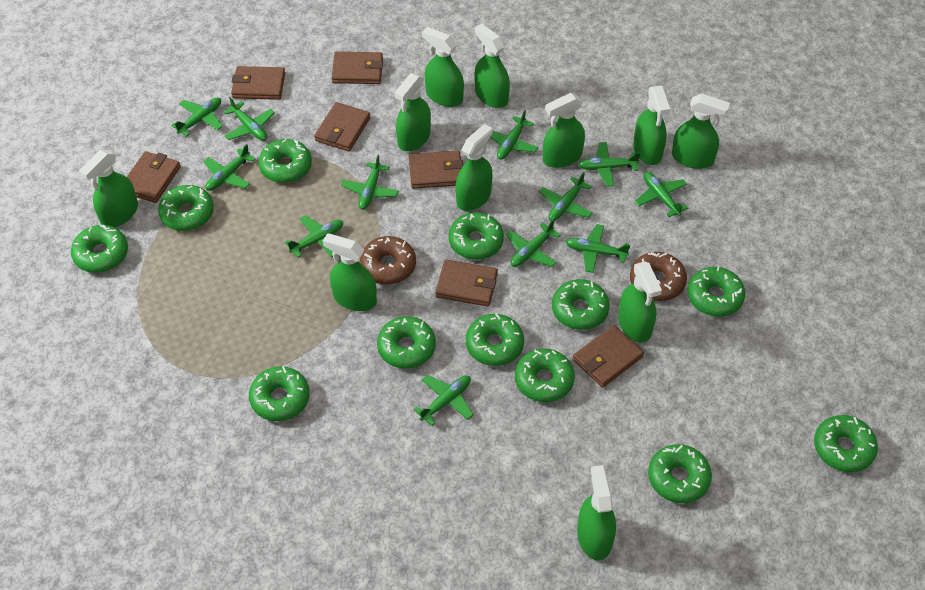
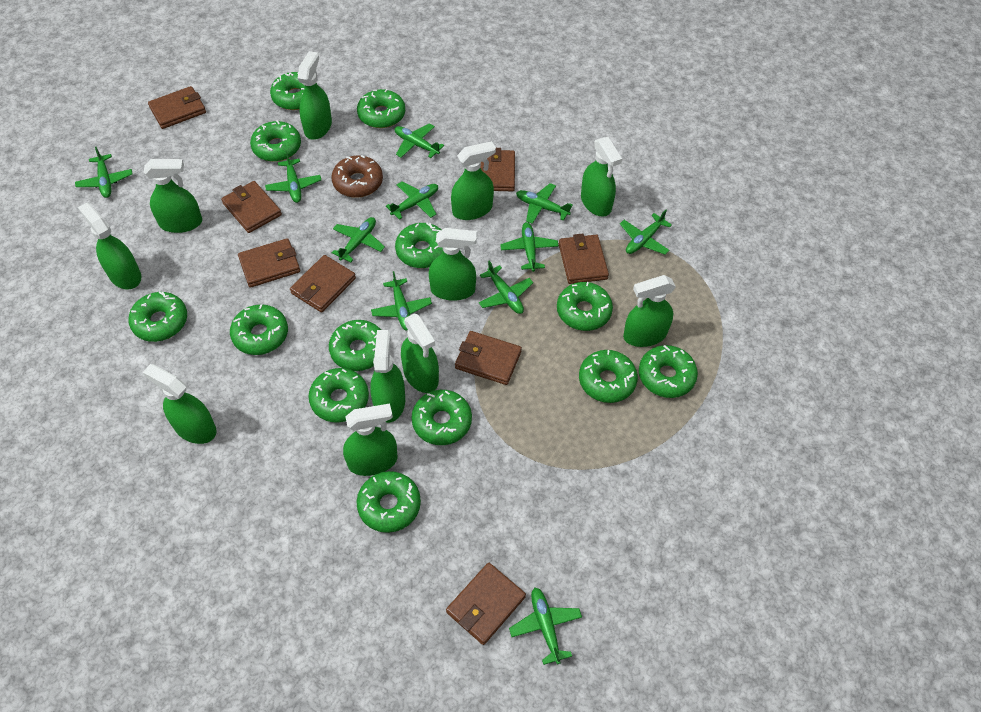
brown donut: [360,236,416,285] [630,252,687,301] = 2 -> [331,155,383,198] = 1
brown wallet: [127,151,181,203] [231,66,285,100] [314,102,370,151] [332,52,383,84] [409,150,463,189] [436,260,498,306] [573,325,644,388] = 7 -> [148,86,206,129] [221,181,282,233] [238,238,300,288] [290,255,356,312] [446,563,526,645] [455,331,522,385] [480,148,515,191] [559,234,609,284] = 8
green donut: [71,224,128,273] [158,185,214,231] [249,366,310,421] [258,139,312,183] [377,316,436,369] [448,212,504,260] [466,313,524,366] [515,348,575,402] [552,279,610,330] [648,444,712,503] [687,267,745,317] [814,415,878,473] = 12 -> [129,292,187,342] [230,304,288,355] [250,120,301,162] [270,72,317,110] [308,368,369,422] [329,320,381,371] [356,471,421,533] [357,89,405,128] [395,222,443,268] [411,390,472,445] [557,282,613,331] [579,350,638,403] [639,345,698,398] = 13
green plane: [171,98,223,136] [203,144,256,191] [224,97,275,141] [285,215,343,258] [341,155,399,210] [413,375,473,426] [490,110,538,160] [506,219,561,267] [539,172,593,221] [566,224,630,273] [578,142,641,186] [634,172,688,217] = 12 -> [75,147,133,198] [265,151,321,203] [332,217,385,262] [371,271,432,331] [386,182,438,220] [395,123,444,158] [479,261,533,314] [500,222,559,272] [509,588,582,665] [516,183,573,224] [620,210,672,255] = 11

